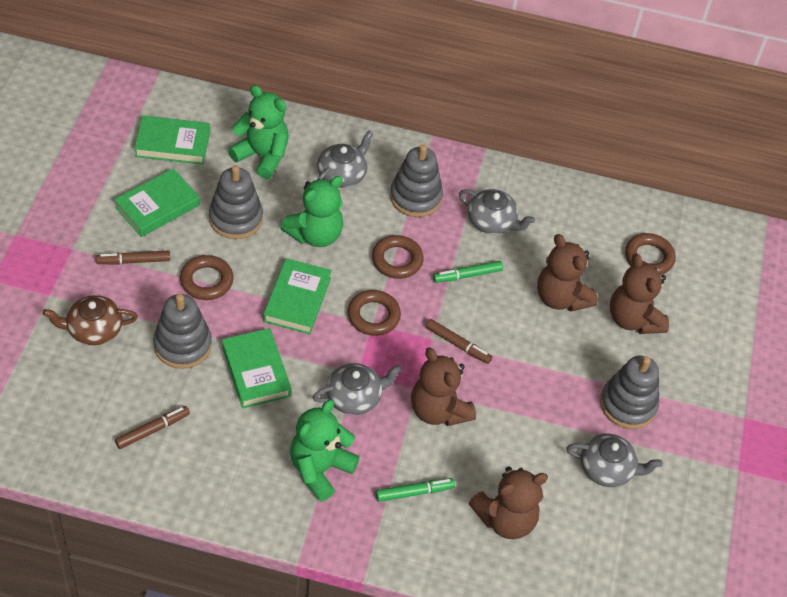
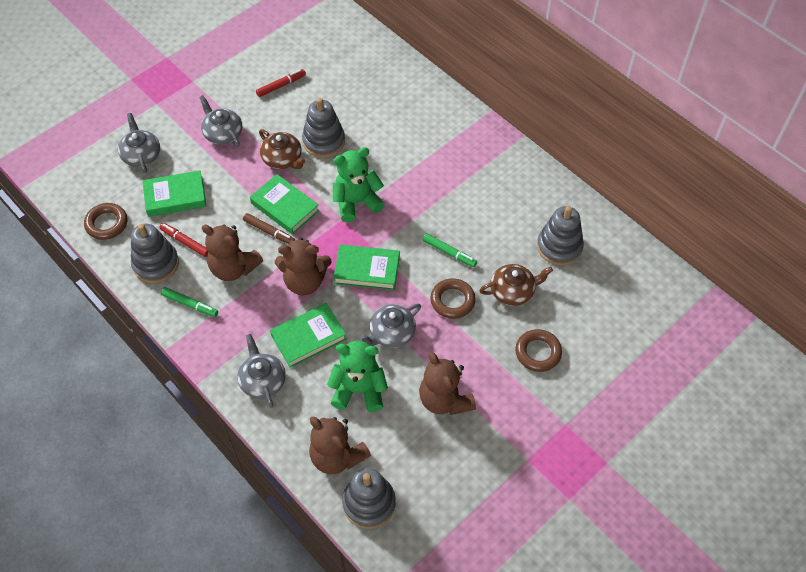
brown marker: [96,251,170,265] [115,406,190,449] [426,319,492,364] = 3 -> [243,213,295,244] = 1
brown ring: [180,255,233,300] [347,290,401,336] [372,235,424,279] [625,233,676,275] = 4 -> [84,203,127,240] [430,278,476,319] [516,329,562,372] = 3
brown teapot: [43,295,138,345] = 1 -> [259,129,305,169] [479,264,553,306] = 2
green teddy bear: [228,85,289,179] [280,176,343,247] [290,400,360,502] = 3 -> [327,341,388,412] [333,147,385,222] = 2
red marker: none = 0 -> [159,223,209,257] [256,69,306,97] = 2

